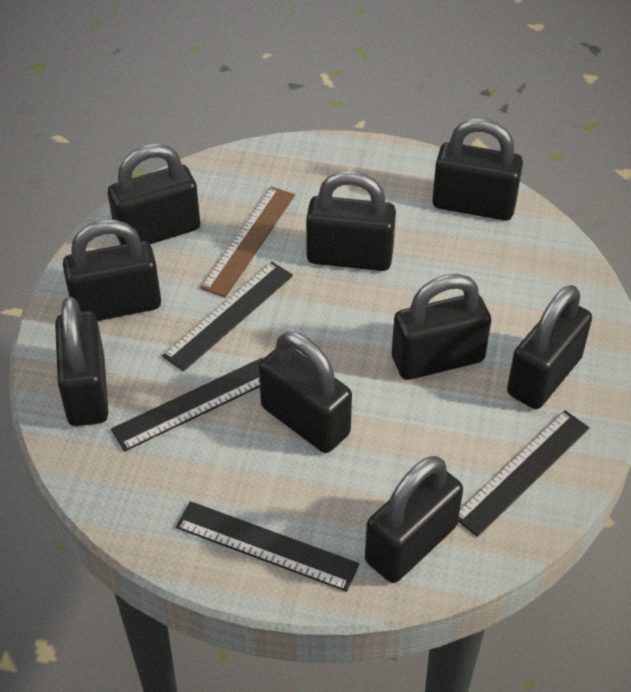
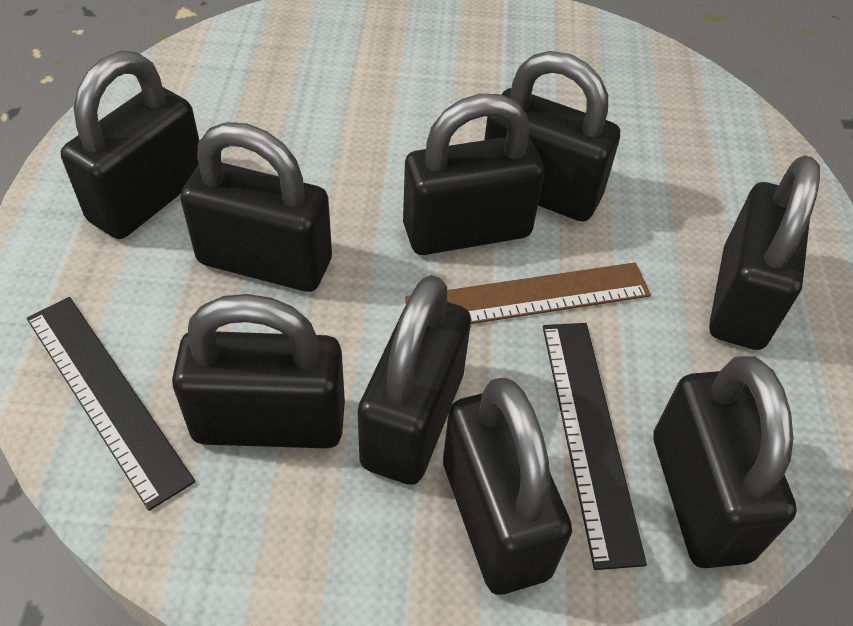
black ruler: [111,358,263,452] [162,262,293,371] [176,501,359,592] [458,410,589,537] = 4 -> [27,297,195,511] [543,323,647,570] = 2

